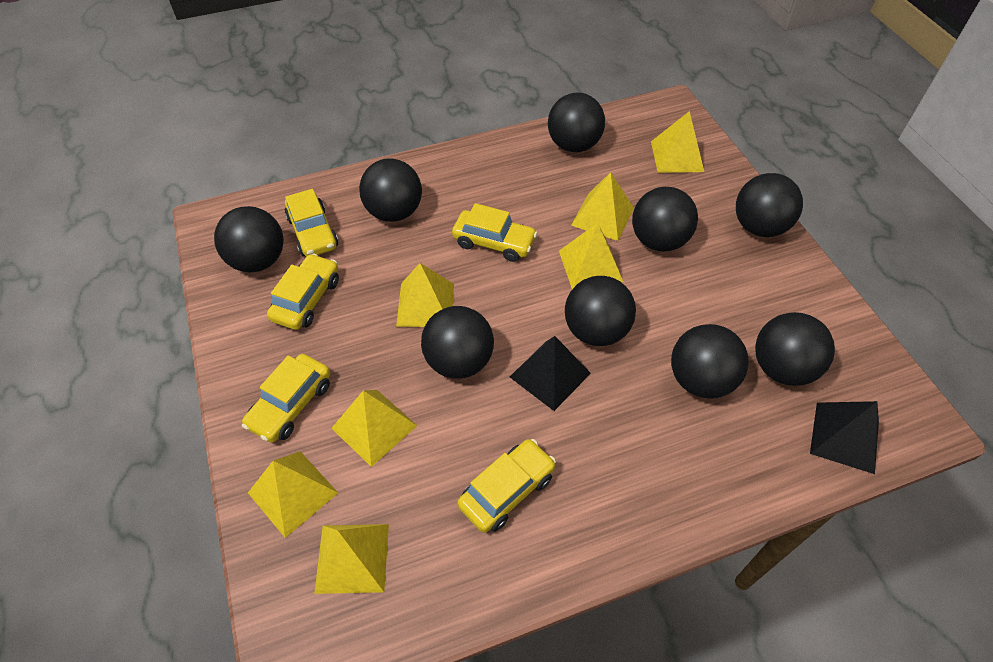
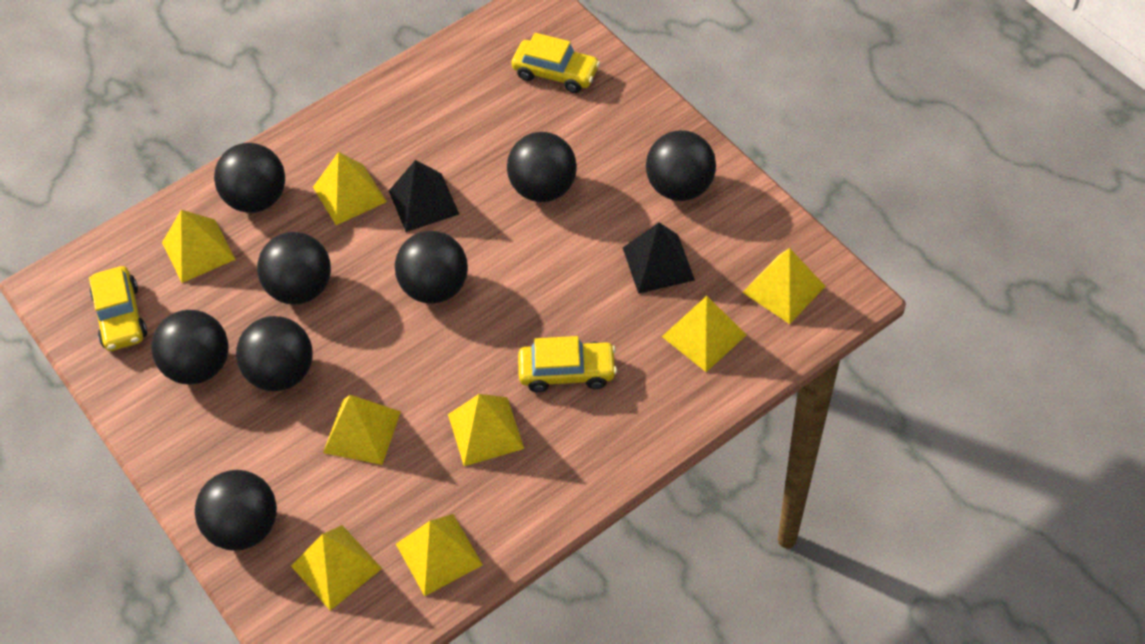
black ball: [214,206,284,272] [359,158,422,222] [421,306,494,379] [548,93,605,152] [565,276,636,346] [632,187,698,252] [671,324,749,399] [736,173,803,237] [755,312,835,386] = 9 -> [151,310,229,385] [195,470,277,551] [214,143,285,213] [236,316,313,391] [257,232,331,304] [395,231,468,304] [507,132,577,202] [646,130,716,201] = 8
yellow car: [242,354,330,443] [267,253,339,330] [285,189,338,257] [452,203,537,262] [457,439,556,533] = 5 -> [89,266,147,351] [512,33,600,93] [518,336,617,392] = 3
yellow pyramid: [248,451,338,538] [314,524,389,594] [331,390,417,467] [396,263,454,327] [559,223,623,289] [571,172,634,241] [651,111,704,173] = 7 -> [162,210,236,283] [291,525,382,611] [313,152,387,225] [323,395,401,465] [396,514,483,596] [448,394,524,466] [662,296,746,372] [742,248,825,324] = 8

